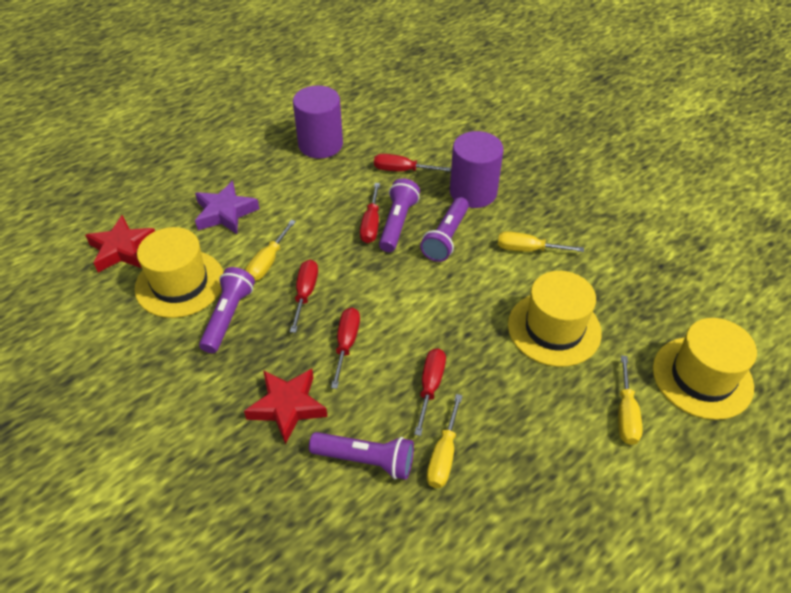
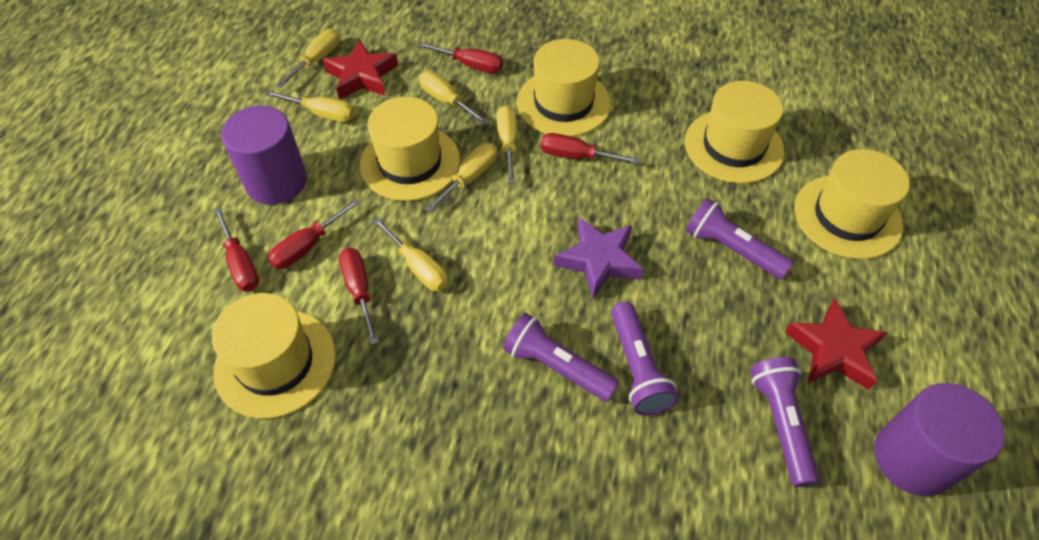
yellow hat: [134,227,223,318] [508,271,602,367] [653,318,757,420] = 3 -> [212,293,336,419] [360,97,460,201] [517,39,611,137] [685,81,784,183] [794,149,910,259] = 5
yellow screwdriver: [245,220,296,281] [427,394,463,488] [498,231,584,252] [618,355,643,445] = 4 -> [265,91,355,122] [275,29,340,88] [373,217,448,291] [419,71,490,125] [425,143,497,212] [497,105,517,184] = 6

